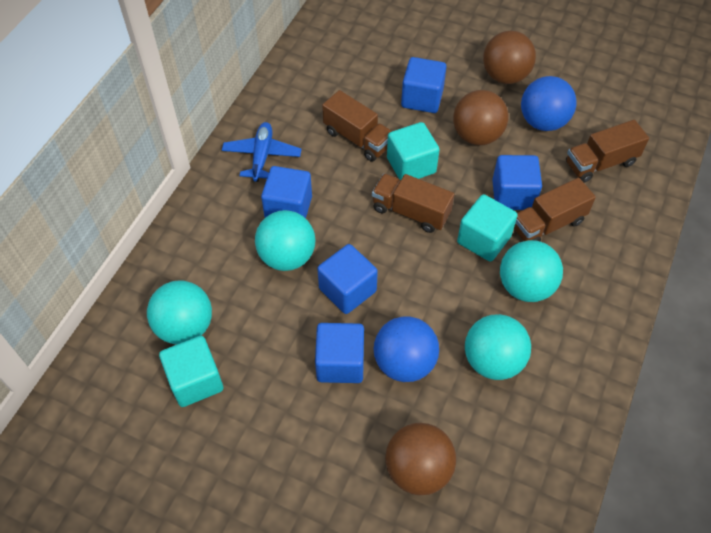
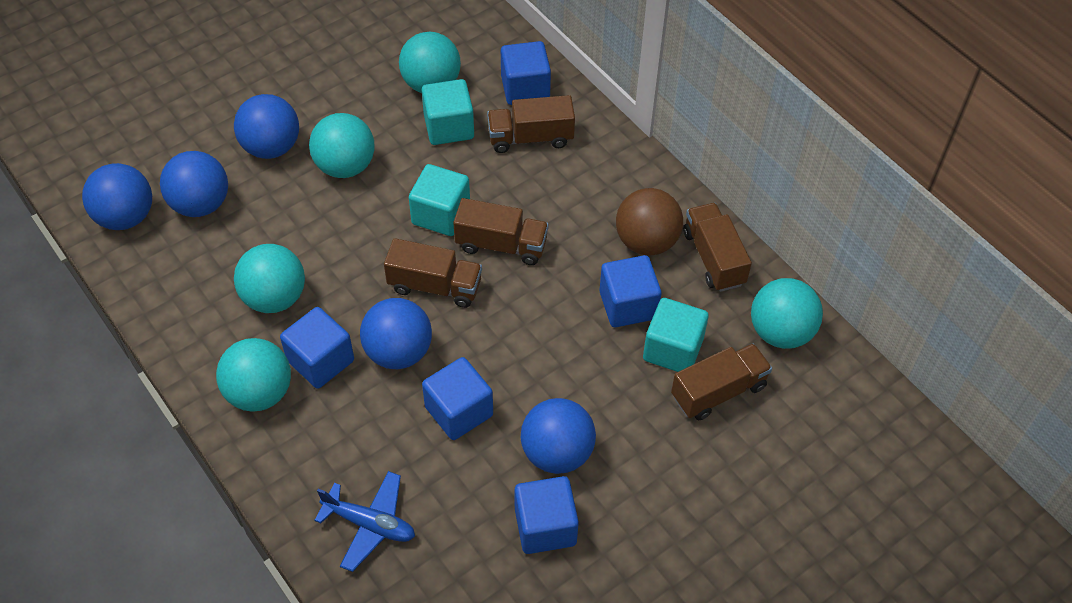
blue ball: [374,316,439,382] [521,76,576,131] = 2 -> [82,163,152,230] [160,151,228,217] [234,94,299,159] [360,298,432,369] [521,398,596,474] = 5
brown ball: [385,423,456,495] [453,90,508,145] [483,31,536,84] = 3 -> [616,188,683,256] = 1
brown truck: [322,90,392,162] [372,174,455,233] [514,178,596,242] [566,120,649,182] = 4 -> [384,238,482,308] [453,198,549,265] [487,95,575,153] [671,343,772,420] [683,203,752,292] = 5
turquoise ball: [147,280,212,344] [255,210,316,271] [465,314,531,380] [500,240,563,302] = 4 -> [216,338,291,412] [234,244,305,313] [309,113,375,178] [399,32,461,93] [751,278,823,349] = 5

